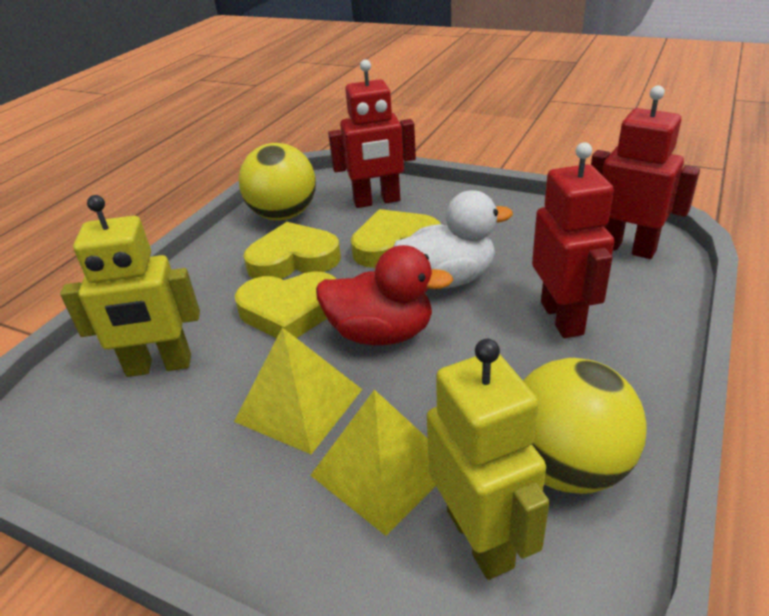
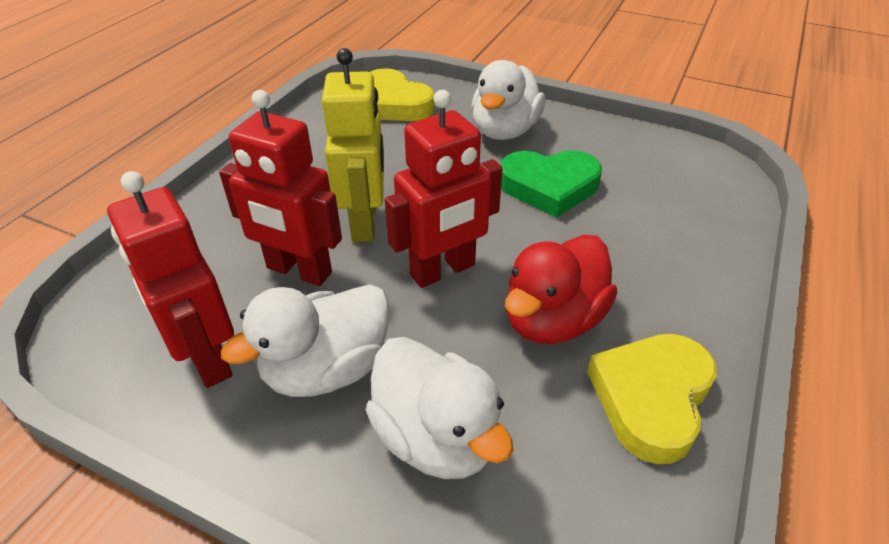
green heart: none = 0 -> [500,150,602,218] = 1
white duck: [394,190,513,289] = 1 -> [221,284,390,397] [365,337,513,479] [471,60,545,140] = 3
yellow ball: [238,143,316,221] [523,358,647,494] = 2 -> none = 0
yellow heart: [235,271,336,338] [243,222,341,279] [351,209,441,268] = 3 -> [370,68,435,121] [587,334,717,464] = 2
yellow pyramid: [234,327,362,455] [310,390,436,536] = 2 -> none = 0
yellow robot: [60,195,200,377] [427,339,550,580] = 2 -> [322,48,384,242] = 1

